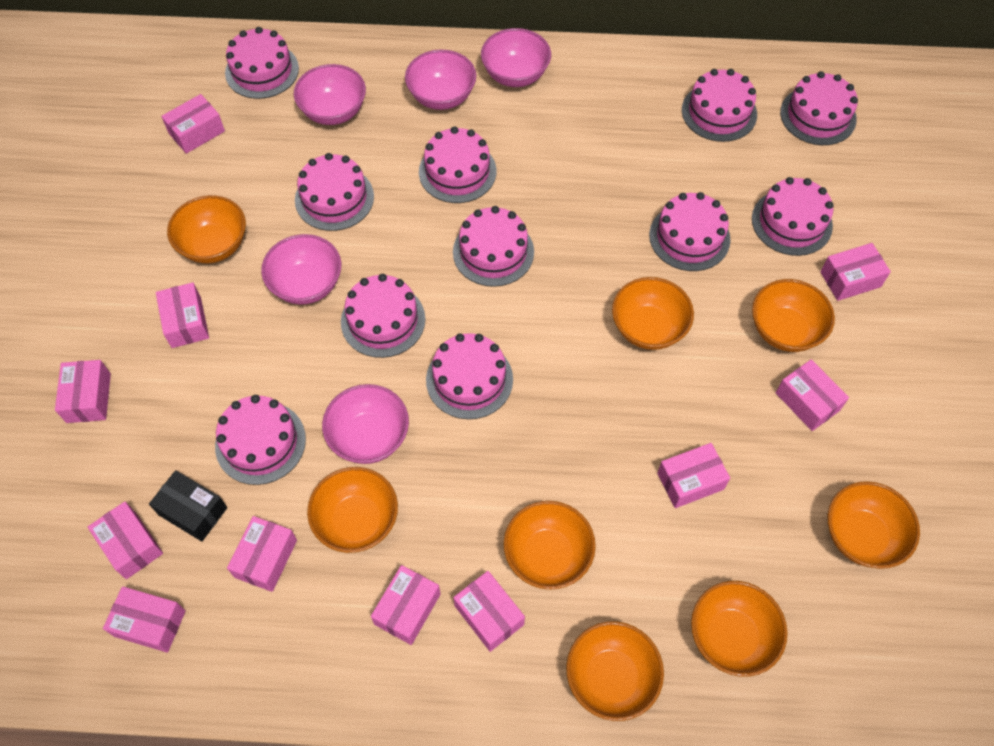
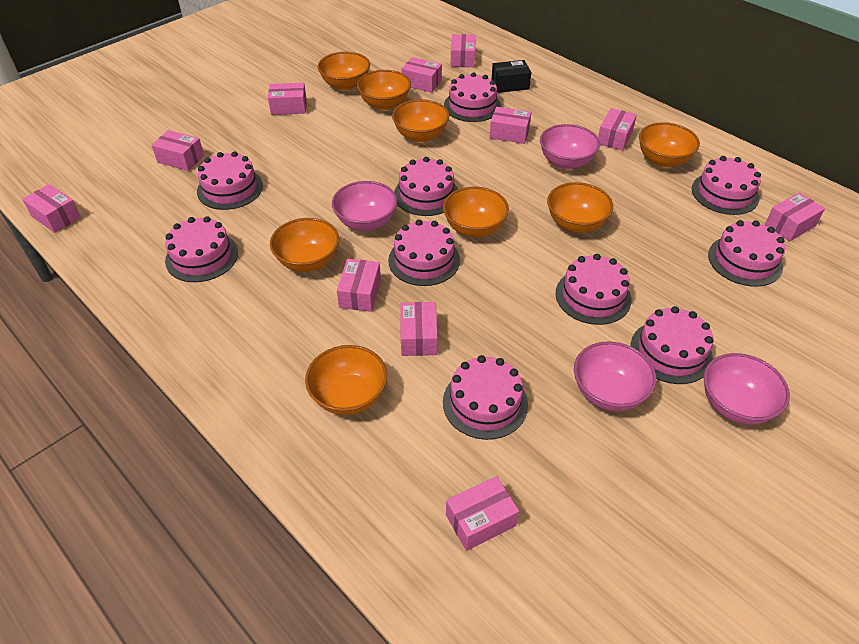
pink bowl: [261,234,341,305] [294,64,366,125] [322,384,409,464] [405,50,476,110] [481,28,551,87] = 5 -> [332,181,397,231] [540,124,600,169] [574,342,656,411] [704,353,790,424] = 4
pink cake: [215,395,306,485] [225,27,299,99] [295,153,374,231] [341,274,425,358] [419,127,496,203] [426,333,513,419] [453,206,534,287] [649,192,731,271] [682,69,757,142] [752,177,834,256] [780,71,858,145] = 11 -> [165,216,238,282] [197,151,263,210] [388,220,460,286] [394,157,458,216] [443,355,528,440] [444,72,501,122] [555,254,632,325] [630,306,713,384] [692,156,761,215] [708,220,785,287] = 10

